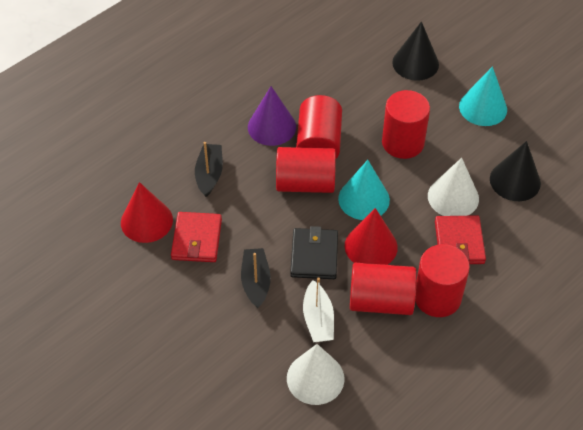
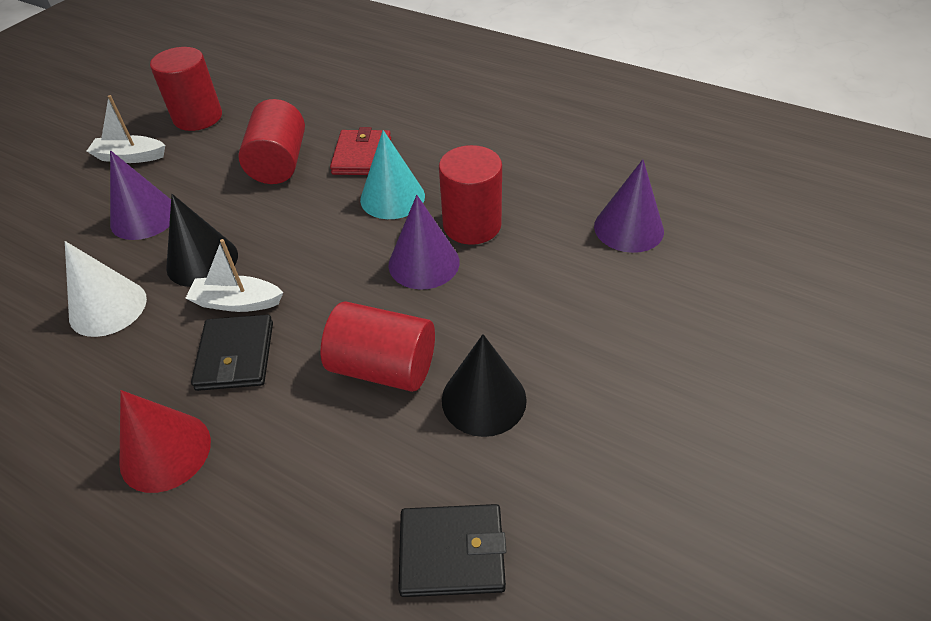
black boat: [195,142,223,197] [241,248,271,308] = 2 -> none = 0
black wallet: [290,226,338,279] = 1 -> [191,315,273,391] [398,504,506,597] = 2
purple cone: [248,86,296,146] = 1 -> [110,150,171,240] [388,195,460,290] [594,159,664,253] = 3
red cone: [121,182,173,243] [345,208,398,265] = 2 -> [119,390,211,493] = 1
red cylinder: [276,147,336,193] [296,95,342,159] [350,263,417,315] [382,90,430,159] [415,244,470,317] = 5 -> [150,47,222,131] [238,99,305,184] [321,301,435,392] [439,145,502,245] = 4
red wallet: [171,212,222,262] [435,215,486,264] = 2 -> [330,127,391,175] = 1
turquoise cone: [338,160,390,220] [459,66,507,126] = 2 -> [360,130,425,219] = 1
white boat: [303,278,334,342] = 1 -> [87,95,165,163] [185,239,283,312] = 2
white cone: [287,344,344,405] [428,158,479,216] = 2 -> [65,241,147,337] = 1

